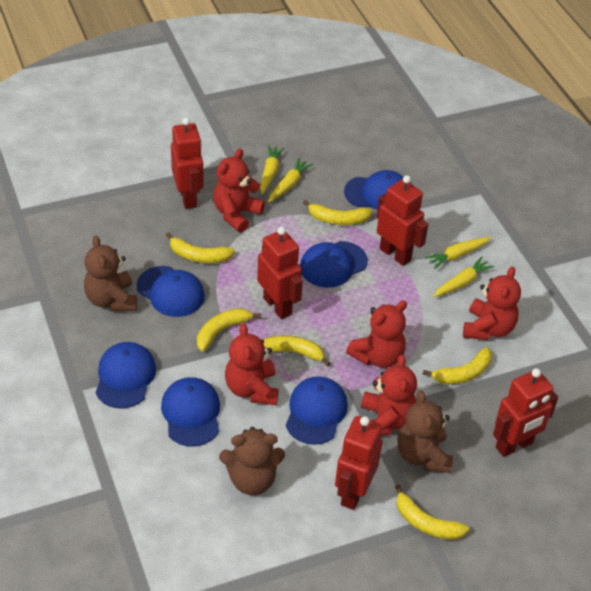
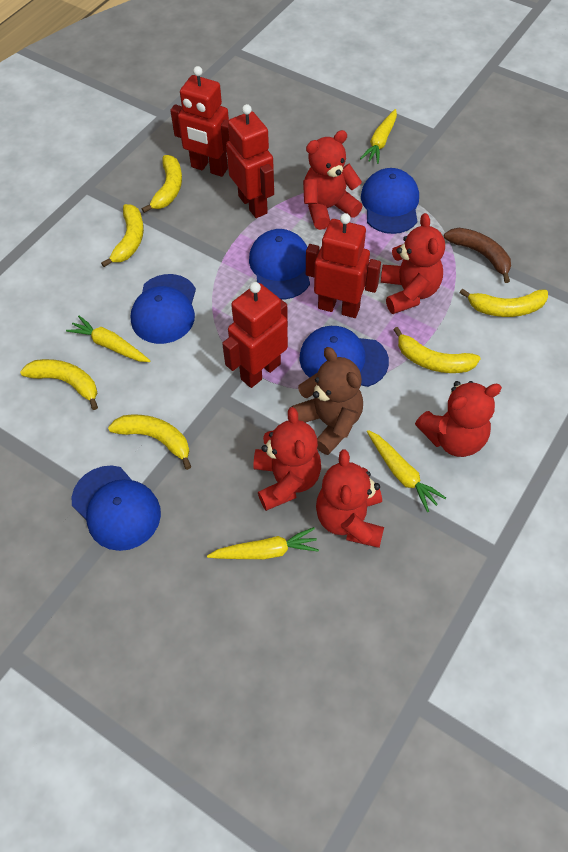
blue cap: [96,342,156,408] [136,266,205,317] [161,377,220,447] [286,377,348,445] [300,241,368,288] [344,170,403,210] = 6 -> [72,465,161,551] [131,274,196,344] [249,229,310,299] [299,326,389,387] [361,168,419,234] = 5
brown banana: none = 0 -> [444,228,511,283] = 1
brown teddy bear: [84,236,137,311] [219,427,285,495] [397,390,453,473] = 3 -> [292,347,363,455] = 1
red robot: [171,118,204,209] [257,227,303,319] [335,416,383,510] [377,175,429,266] [493,368,558,457] = 5 -> [170,66,230,177] [222,282,288,388] [226,104,274,218] [306,213,381,318] = 4

